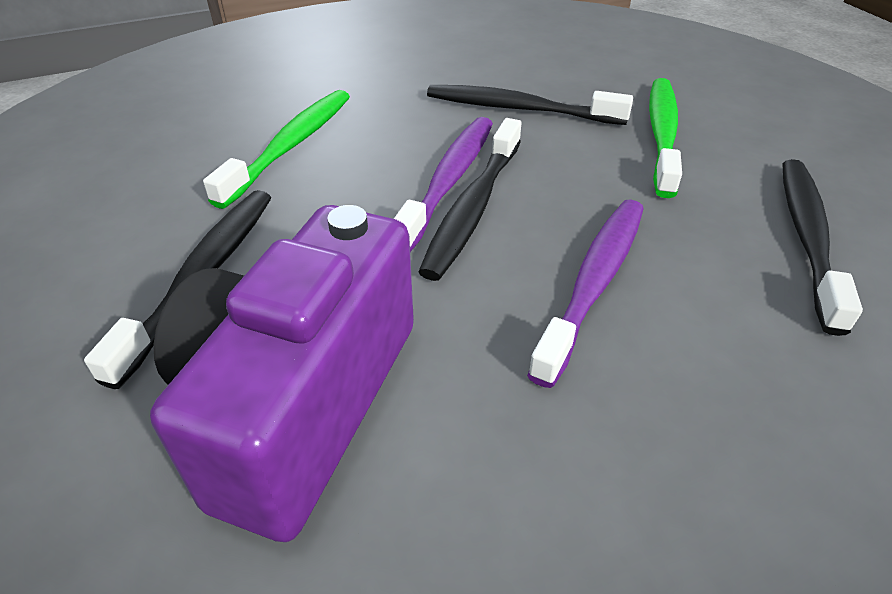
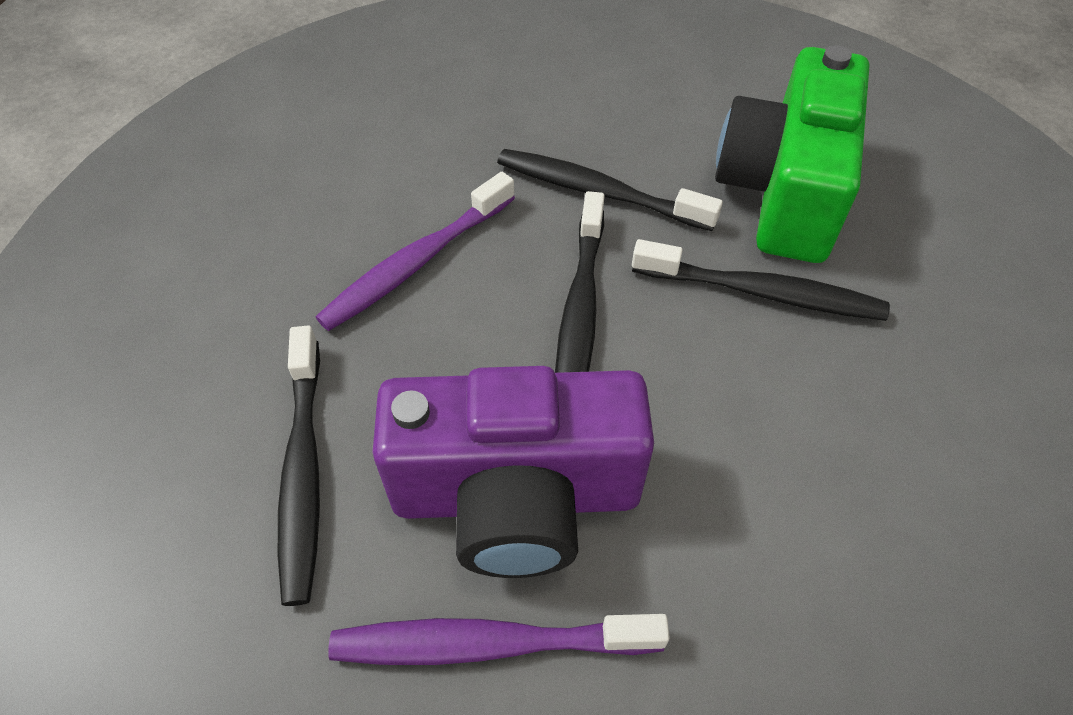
green camera: none = 0 -> [715,45,870,263] = 1
green toothbrush: [203,90,350,209] [649,78,682,198] = 2 -> none = 0

